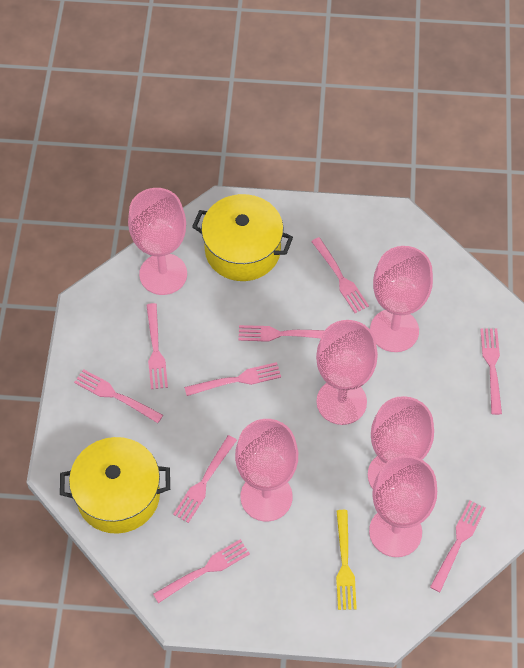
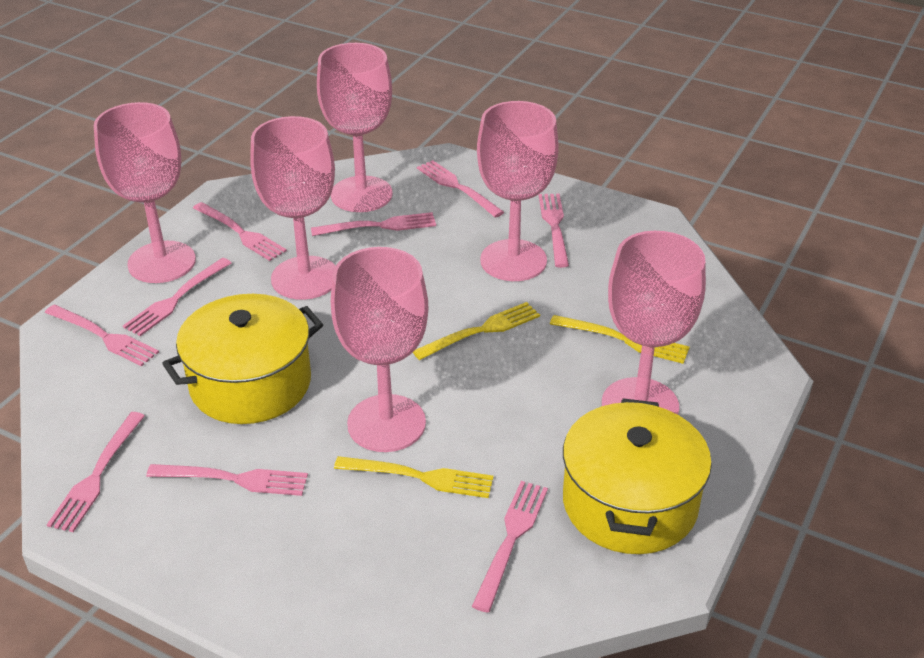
yellow fork: [336,510,357,610] = 1 -> [334,456,494,498] [413,302,540,360] [550,315,690,364] = 3

